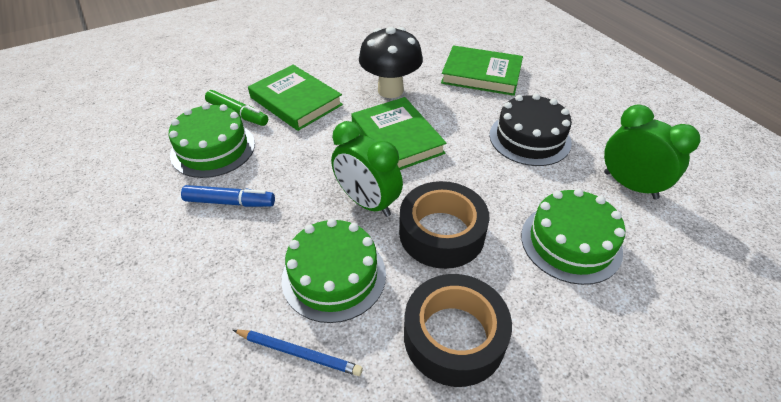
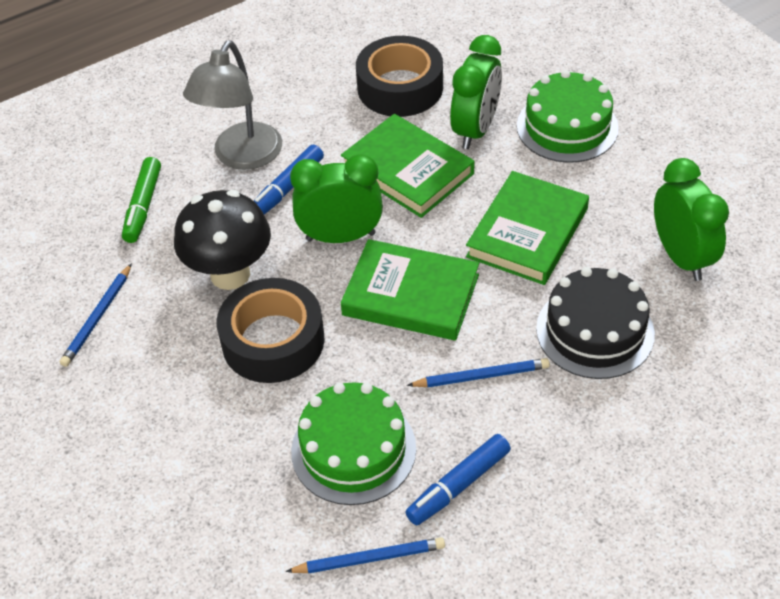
blue marker: [181,185,275,207] = 1 -> [254,145,324,215] [405,434,511,525] = 2
blue pencil: [233,330,363,376] = 1 -> [60,263,132,367] [285,537,445,574] [407,358,550,388] = 3
green cake: [168,103,255,178] [281,218,386,323] [521,189,625,285] = 3 -> [291,382,416,505] [517,70,619,163] = 2
green clock: [331,121,403,217] [604,105,700,199] = 2 -> [290,154,383,243] [450,35,502,149] [654,158,729,281] = 3
grey lamp: none = 0 -> [183,40,282,170] = 1

